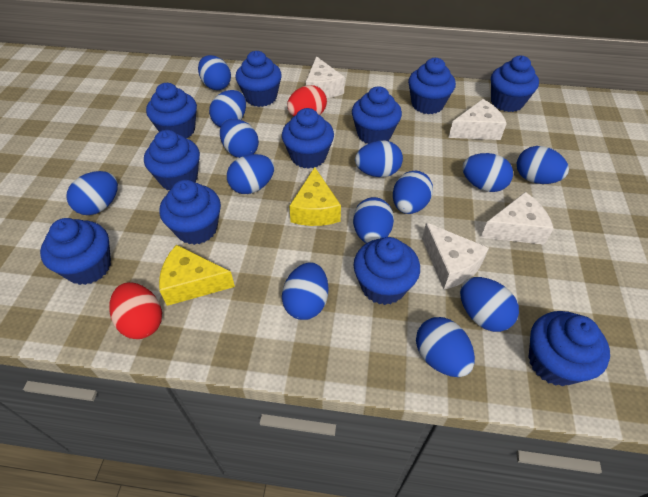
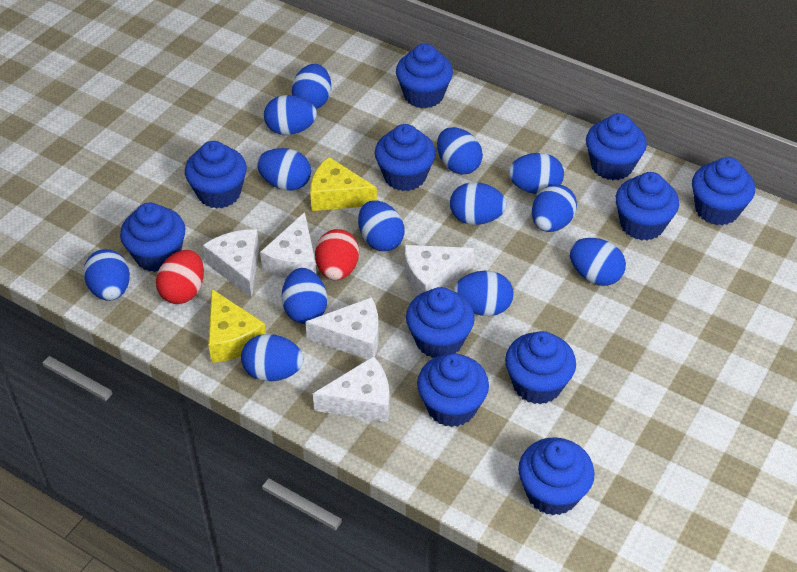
white cheese: [306,56,345,98] [422,223,489,289] [448,99,507,140] [481,192,554,245] = 4 -> [203,229,259,299] [260,212,316,279] [305,297,379,360] [313,356,390,422] [405,245,474,296] = 5

